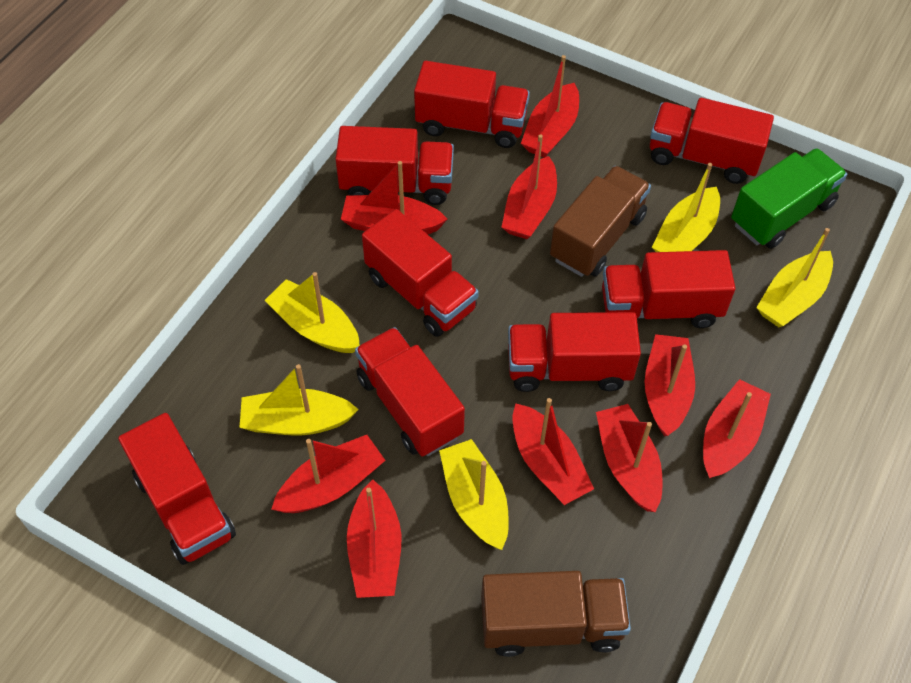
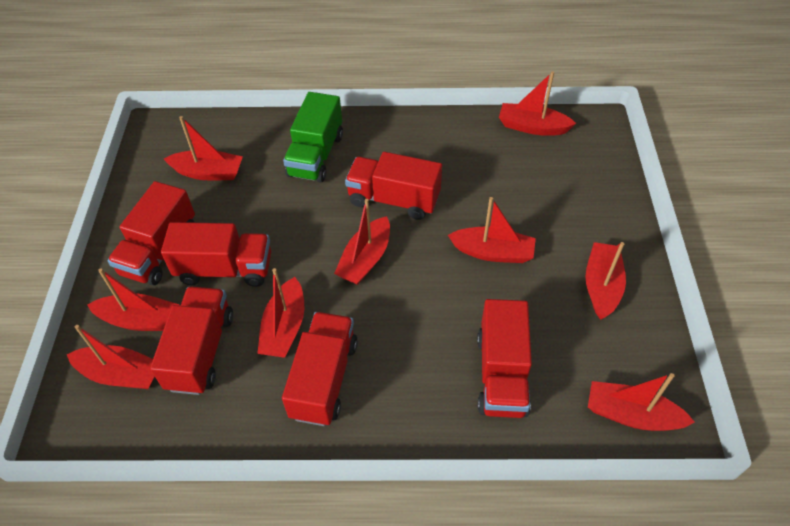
brown truck: [481,571,631,657] [550,166,651,277] = 2 -> none = 0
red truck: [118,413,236,565] [336,126,454,205] [355,327,465,456] [362,209,479,337] [414,61,530,148] [508,312,641,392] [602,250,735,328] [650,98,774,184] = 8 -> [107,181,195,285] [150,287,233,395] [161,222,271,287] [282,312,358,426] [345,152,442,220] [477,299,532,418] = 6
yellow boat: [239,364,359,435] [265,272,360,353] [439,439,509,550] [652,163,720,252] [756,228,833,327] = 5 -> none = 0

